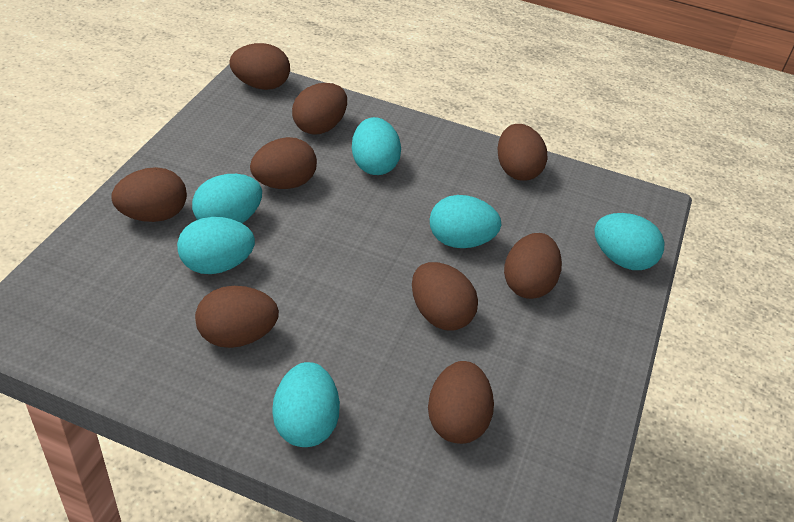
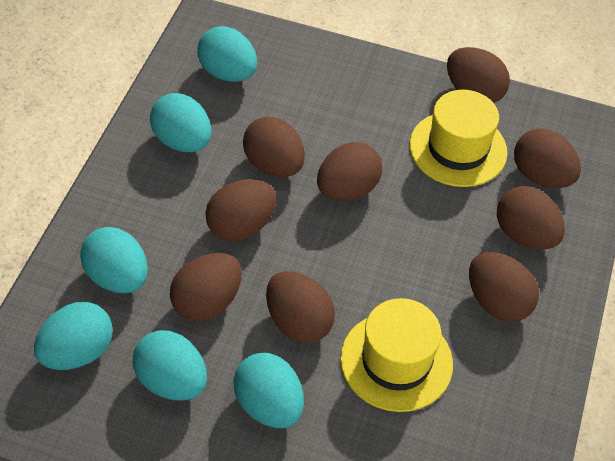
yellow hat: none = 0 -> [340,298,453,412] [410,90,507,187] = 2

